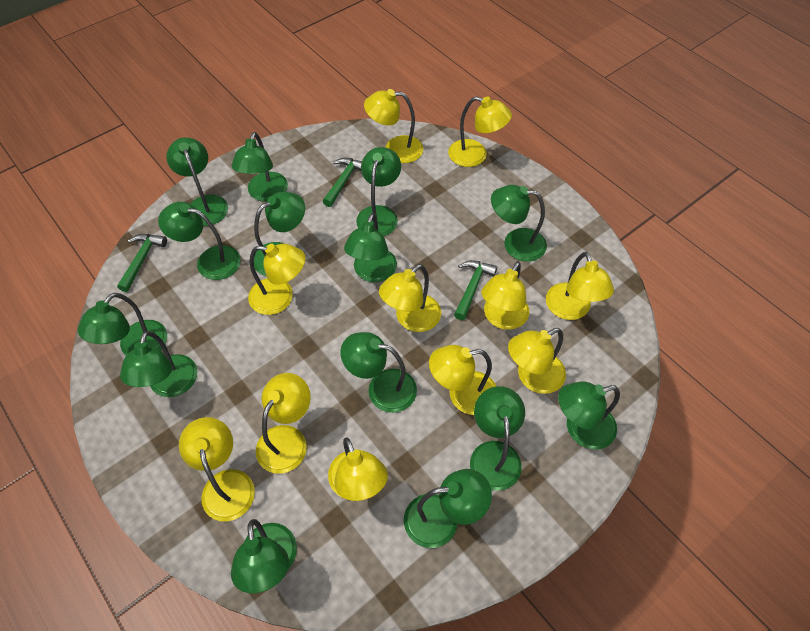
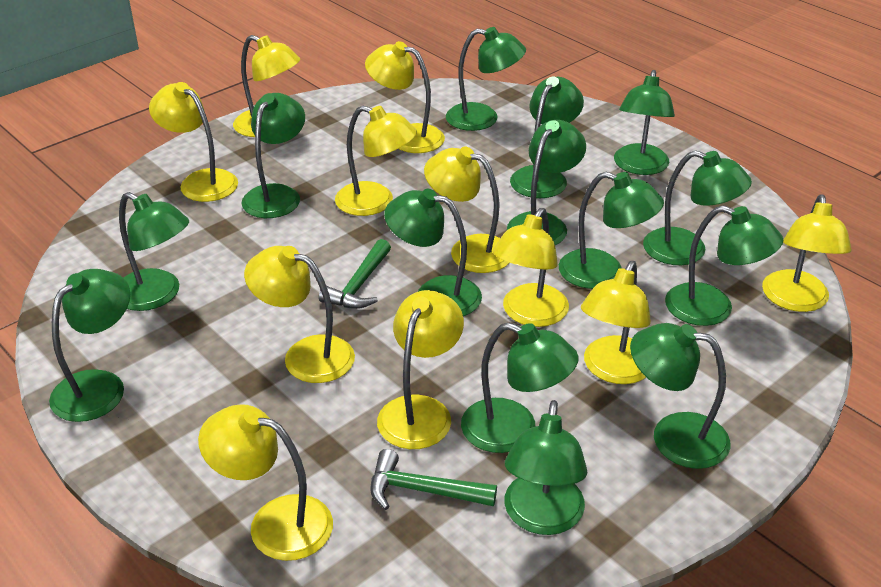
green hammer: [117,234,167,292] [322,158,362,207] [454,260,497,320] = 3 -> [319,239,391,309] [370,449,497,510] = 2

